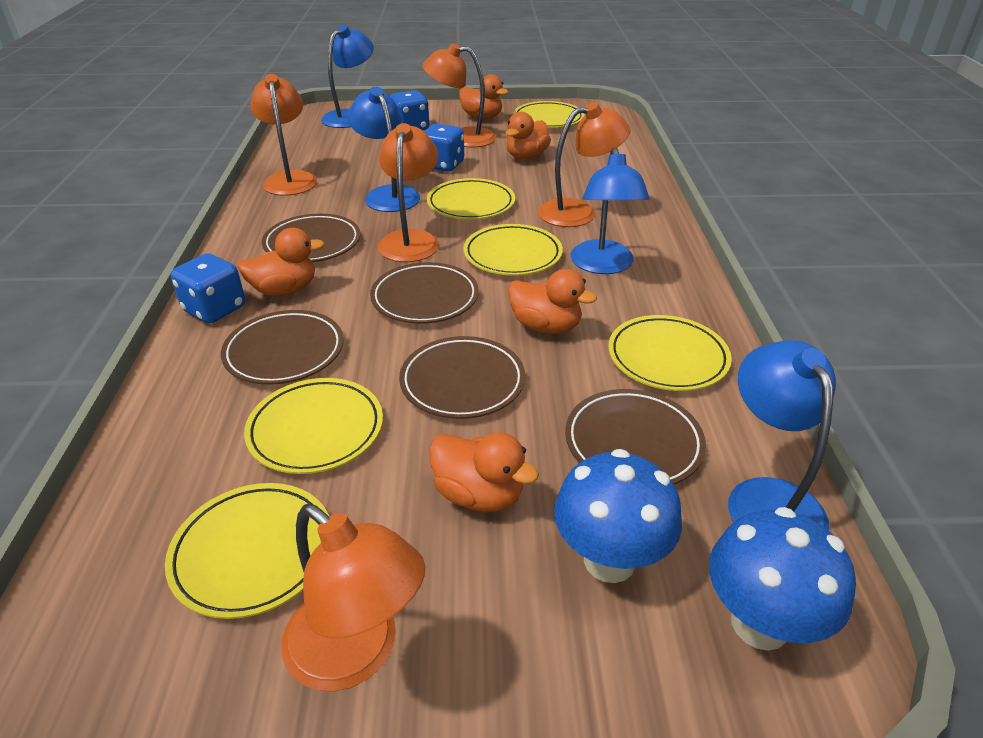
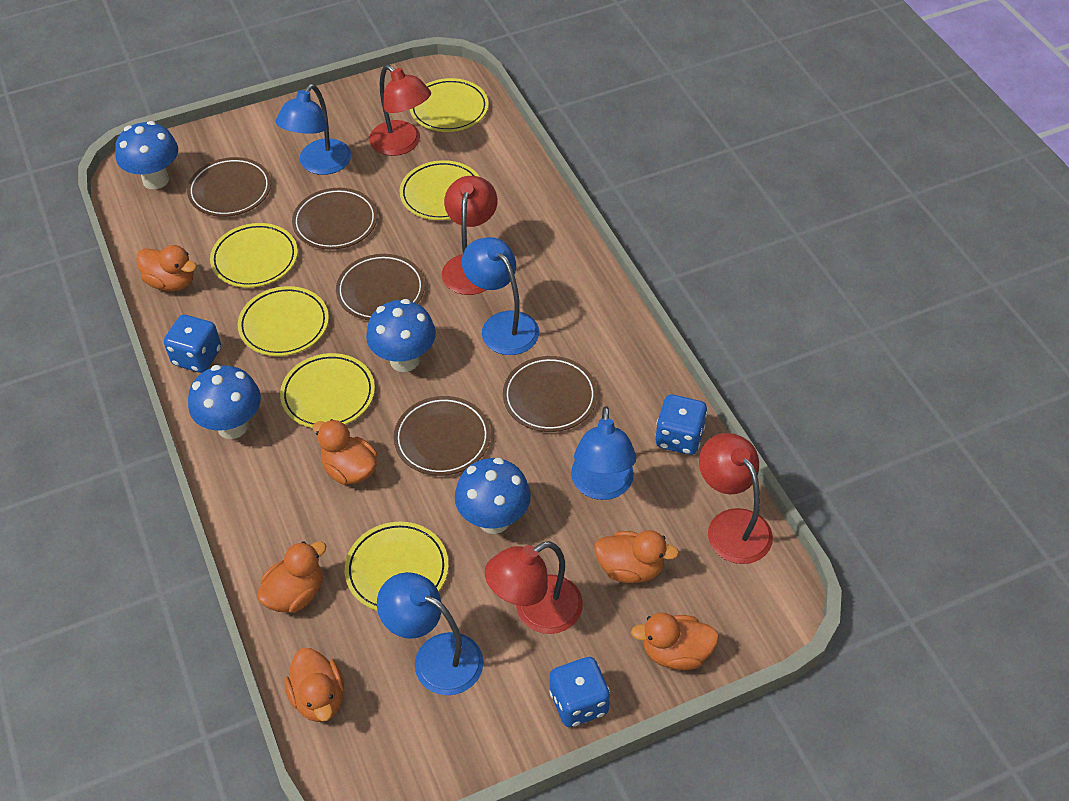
blue mushroom: [554,449,682,583] [709,507,856,651] = 2 -> [115,121,178,189] [188,365,261,439] [366,299,436,372] [455,458,531,534] = 4
orange duck: [237,228,325,296] [429,432,539,512] [459,74,508,119] [506,112,551,159] [508,269,597,334] = 5 -> [136,245,197,291] [257,541,327,613] [284,648,344,722] [313,419,377,485] [594,530,679,583] [631,613,719,670] = 6
orange lamp: [250,74,317,196] [281,504,425,691] [378,123,439,262] [422,43,496,148] [538,102,631,227] = 5 -> none = 0
red lamp: none = 0 -> [369,65,431,156] [442,176,497,295] [485,541,583,634] [699,433,773,564] = 4

